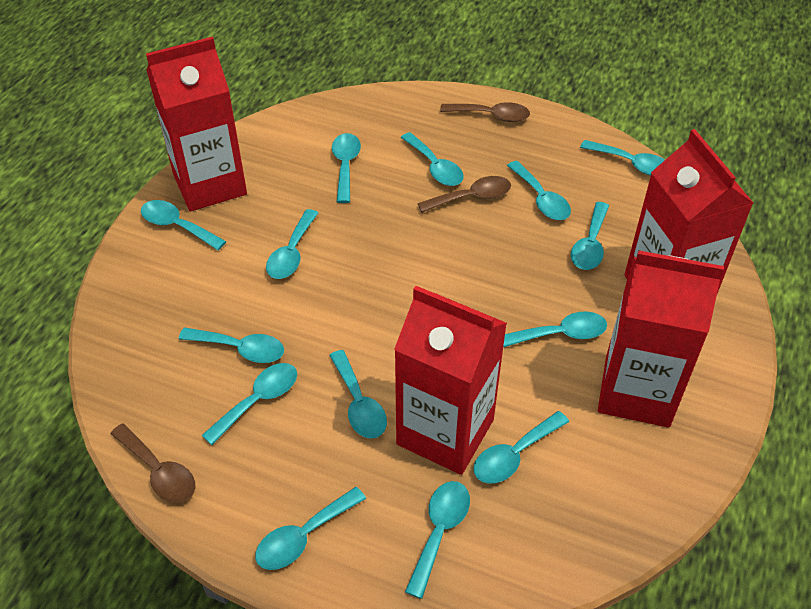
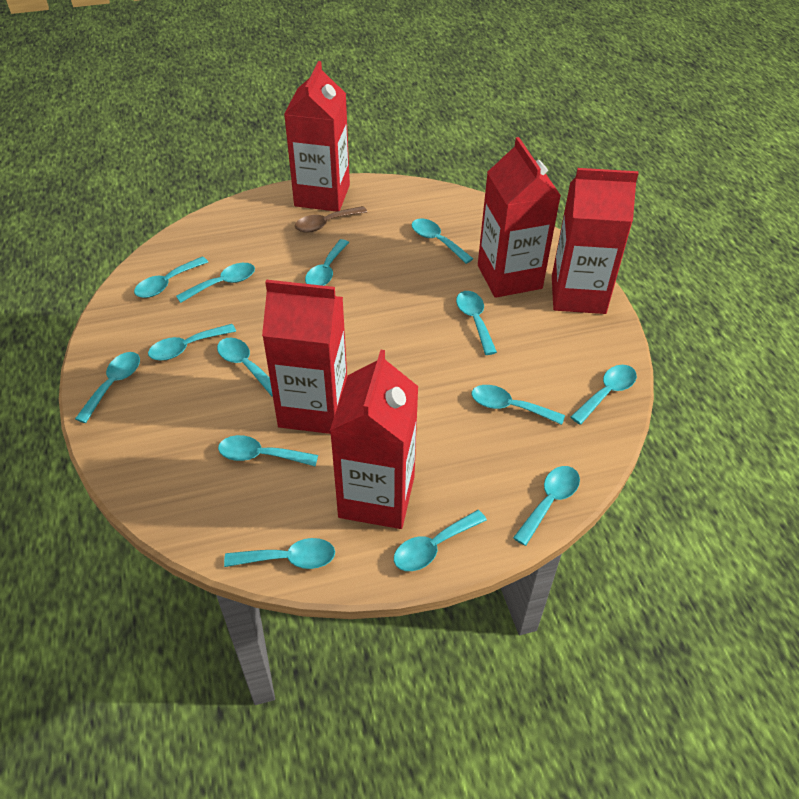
brown spoon: [110,423,195,503] [417,176,511,213] [440,102,530,122] = 3 -> [295,206,367,233] = 1
red carton: [146,36,247,212] [394,286,507,475] [598,250,724,428] [624,129,753,294] = 4 -> [262,280,347,434] [284,61,350,212] [330,350,419,529] [478,137,561,298] [552,168,639,314] = 5

